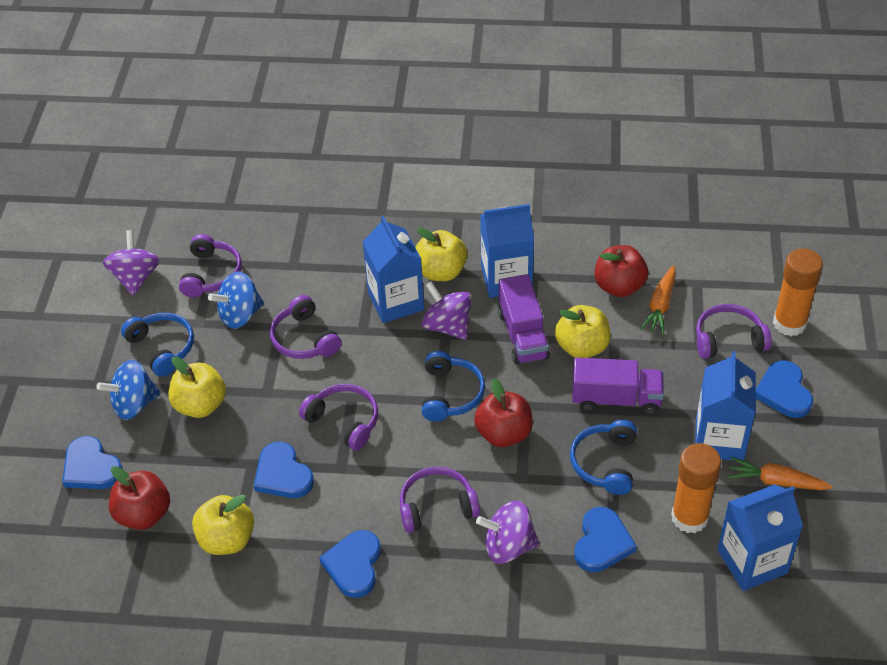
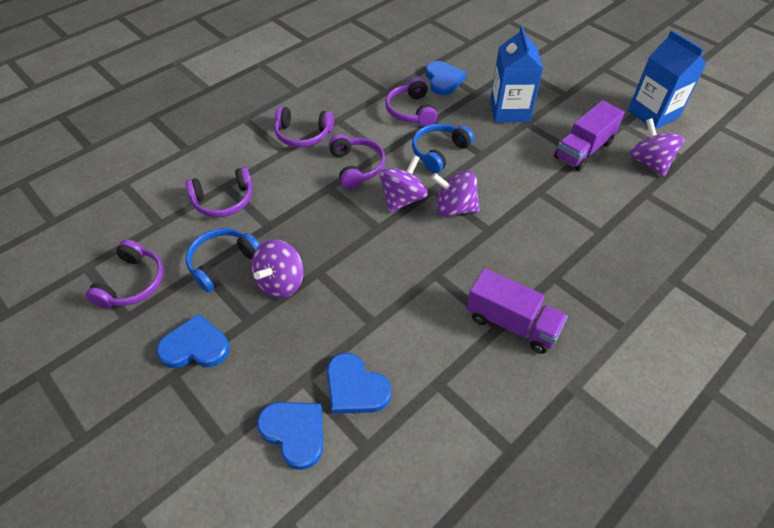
blue carton: [362,216,424,323] [480,204,534,298] [695,351,756,461] [717,484,803,591] = 4 -> [490,26,543,122] [628,30,706,129] = 2
blue headphones: [121,313,194,377] [422,351,485,422] [570,420,637,495] = 3 -> [186,228,260,292] [412,123,474,173] = 2
blue heart: [62,436,123,489] [254,442,314,498] [319,530,381,598] [574,507,637,572] [756,361,813,418] = 5 -> [157,314,230,368] [257,402,323,470] [327,353,391,414] [426,61,466,95] = 4
blue spinning top: [96,360,161,420] [208,271,264,329] = 2 -> none = 0
orange carrot: [640,265,676,335] [728,457,833,490] = 2 -> none = 0
orange glue stick: [671,443,721,533] [773,248,823,336] = 2 -> none = 0
purple spinning top: [103,230,160,296] [422,281,472,340] [476,501,540,564] = 3 -> [251,239,303,298] [380,155,428,213] [431,170,480,217] [630,118,684,177] = 4
red apple: [109,466,170,530] [474,378,533,447] [594,245,648,297] = 3 -> none = 0
yellow apple: [169,357,226,418] [192,494,254,555] [416,227,467,281] [555,305,611,358] = 4 -> none = 0

